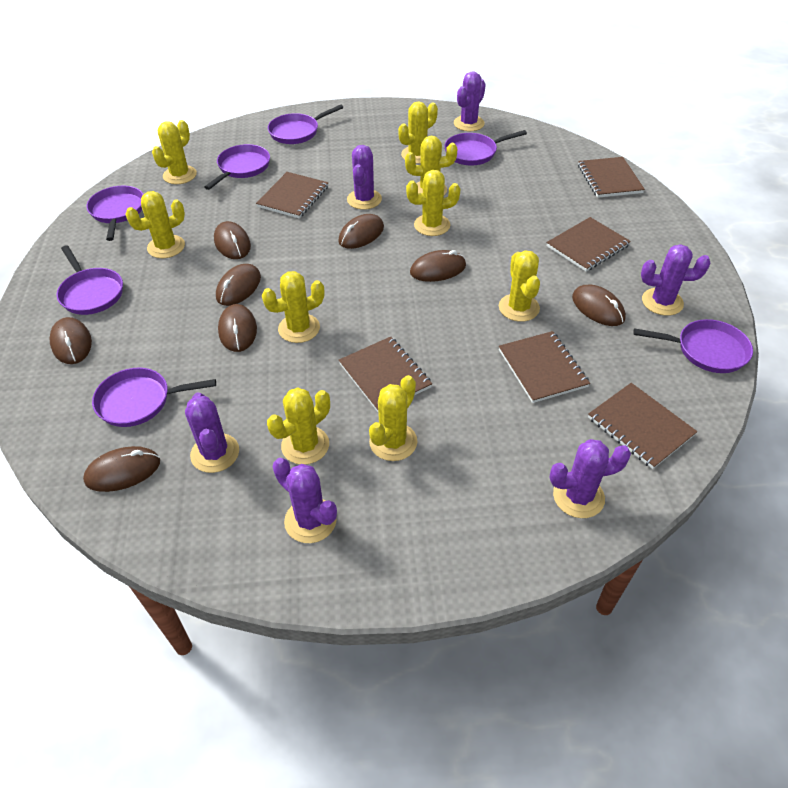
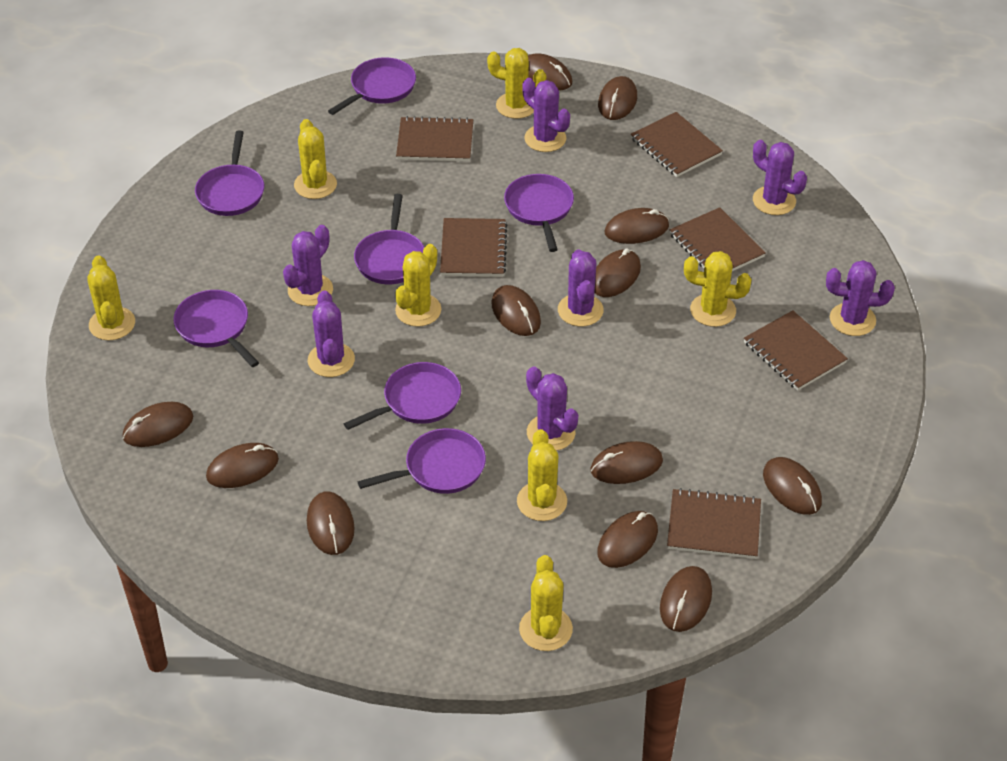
brown mouse: [50,317,92,364] [83,446,160,492] [214,221,251,259] [216,264,261,306] [218,304,257,352] [338,214,384,249] [410,250,466,282] [572,285,626,326] = 8 -> [123,402,193,447] [206,443,279,488] [307,491,355,555] [491,285,541,336] [528,53,572,91] [590,441,663,484] [594,248,641,297] [597,511,658,568] [598,76,637,120] [604,208,669,244] [660,566,712,632] [763,457,822,515] = 12
purple cactus: [185,392,239,473] [273,458,337,543] [347,145,382,210] [454,71,486,131] [550,439,631,518] [641,244,711,316] = 6 -> [283,225,333,306] [308,291,355,377] [522,78,570,152] [526,366,578,451] [558,249,604,326] [753,140,807,215] [826,260,895,336] = 7
yellow cactus: [125,191,185,258] [152,120,197,184] [262,271,324,343] [267,387,330,464] [369,375,418,461] [398,101,438,164] [405,136,457,195] [406,170,460,236] [499,250,540,322] = 9 -> [87,255,135,340] [294,119,337,199] [395,244,441,327] [487,48,546,119] [517,429,567,521] [519,555,573,651] [684,251,752,327] = 7

